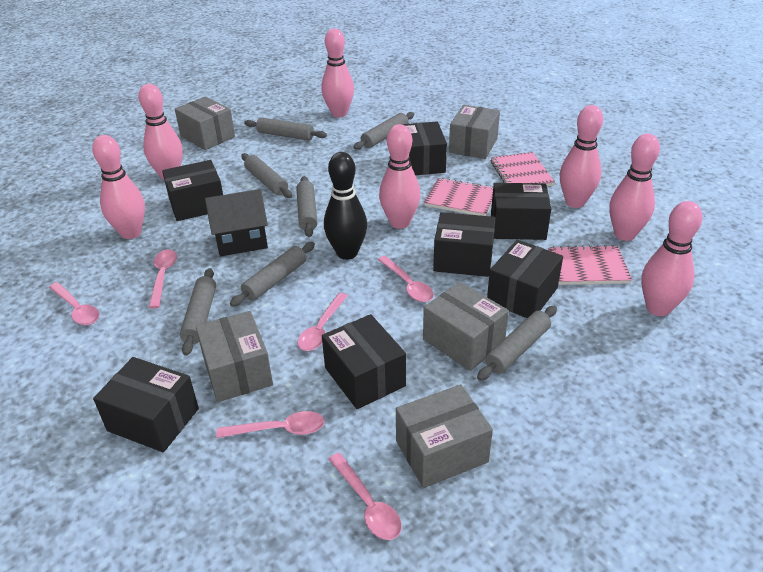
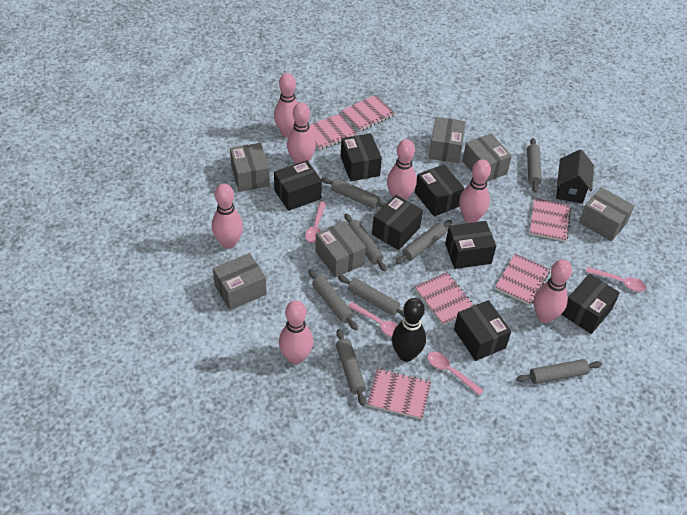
grey box: [175,97,235,150] [196,311,273,402] [396,384,493,488] [423,282,509,371] [449,105,500,159] = 5 -> [213,253,267,310] [230,143,270,192] [315,221,366,278] [429,117,466,163] [462,134,512,182] [579,187,634,241] = 6
grey rolling pin: [180,268,216,356] [230,242,315,307] [241,153,292,198] [244,117,327,141] [296,176,317,237] [353,112,414,150] [477,306,557,381] = 7 -> [309,269,358,330] [321,177,386,209] [336,329,366,406] [338,275,404,317] [344,214,387,271] [396,220,452,264] [516,359,602,384] [527,138,542,193] = 8
pink notebook: [424,178,493,216] [491,152,555,186] [548,245,632,285] = 3 -> [309,113,358,150] [341,95,395,131] [367,369,431,419] [415,272,475,325] [495,254,550,305] [530,198,571,242] = 6
pink spoon: [49,282,100,325] [149,250,177,308] [216,411,324,438] [297,293,348,351] [329,453,402,540] [378,256,434,302] = 6 -> [305,201,326,243] [348,302,398,337] [427,352,484,396] [586,267,646,292] = 4

